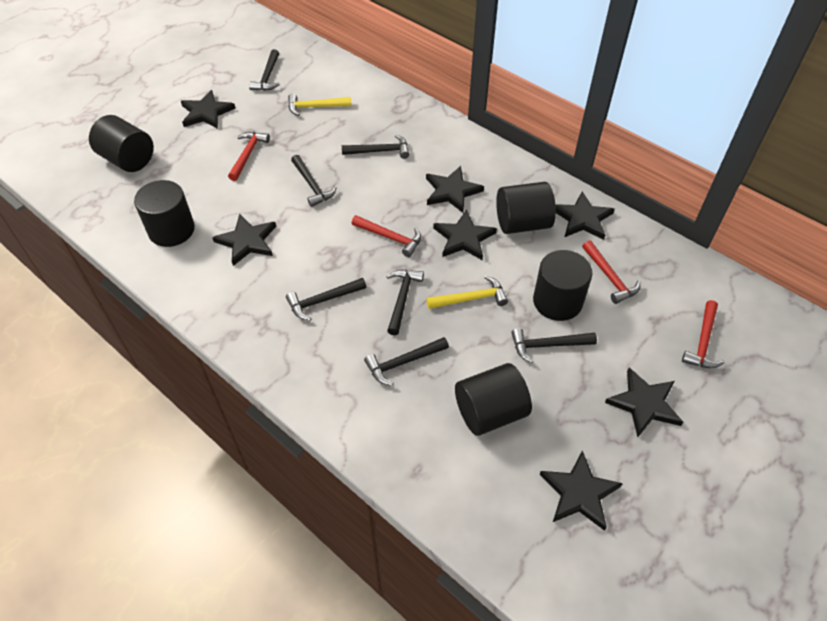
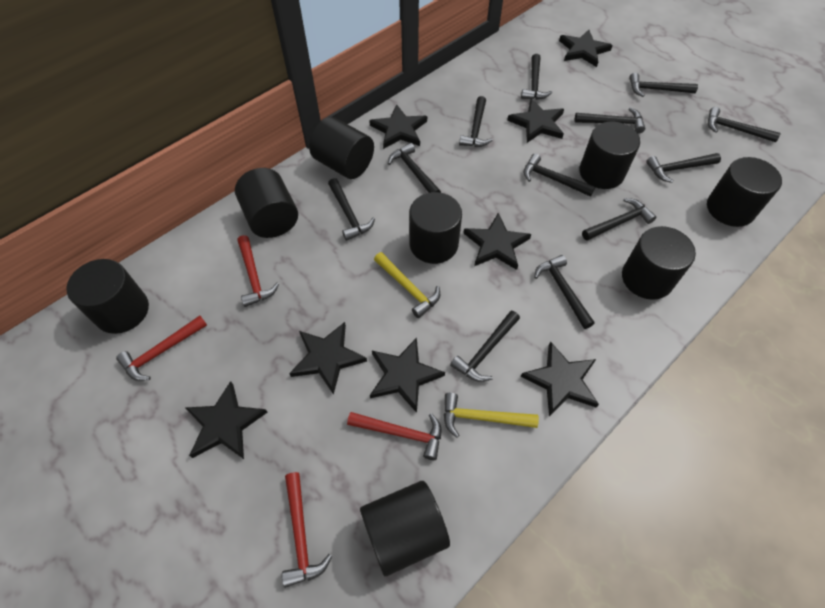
black cylinder: [89,115,154,172] [134,180,195,247] [455,363,532,436] [496,182,556,234] [533,250,593,321] = 5 -> [66,259,149,334] [235,168,298,238] [309,117,374,179] [360,481,450,576] [409,192,462,264] [579,121,640,189] [622,226,696,300] [707,157,782,227] = 8
black hammer: [249,49,280,91] [286,278,366,320] [291,155,337,207] [342,135,409,159] [364,337,449,386] [387,270,424,335] [511,328,597,363] = 7 -> [328,178,375,241] [388,143,441,193] [450,311,520,382] [459,96,493,147] [521,54,552,100] [524,154,595,197] [534,255,595,329] [575,108,645,133] [582,198,656,241] [629,73,698,97] [646,153,721,183] [708,107,781,142] = 12
black star: [181,90,236,129] [212,214,276,266] [426,166,484,213] [433,209,497,260] [540,451,623,531] [555,191,615,240] [605,368,683,437] = 7 -> [185,381,268,459] [289,322,367,395] [369,104,427,149] [370,338,445,413] [464,213,531,270] [507,99,564,143] [521,341,599,417] [559,30,613,67] = 8

